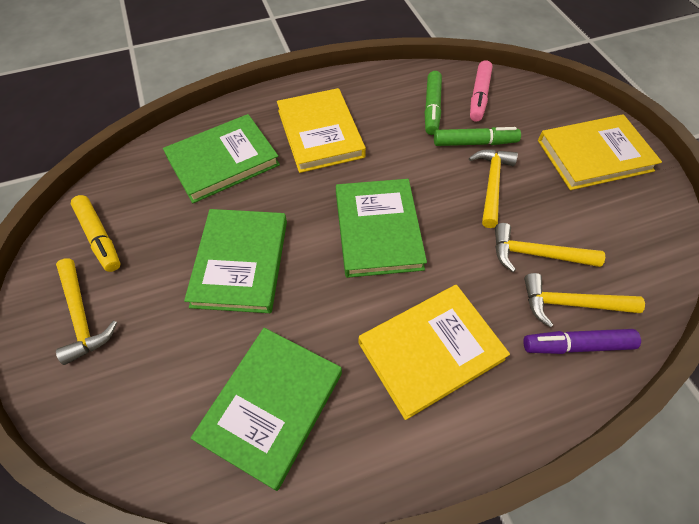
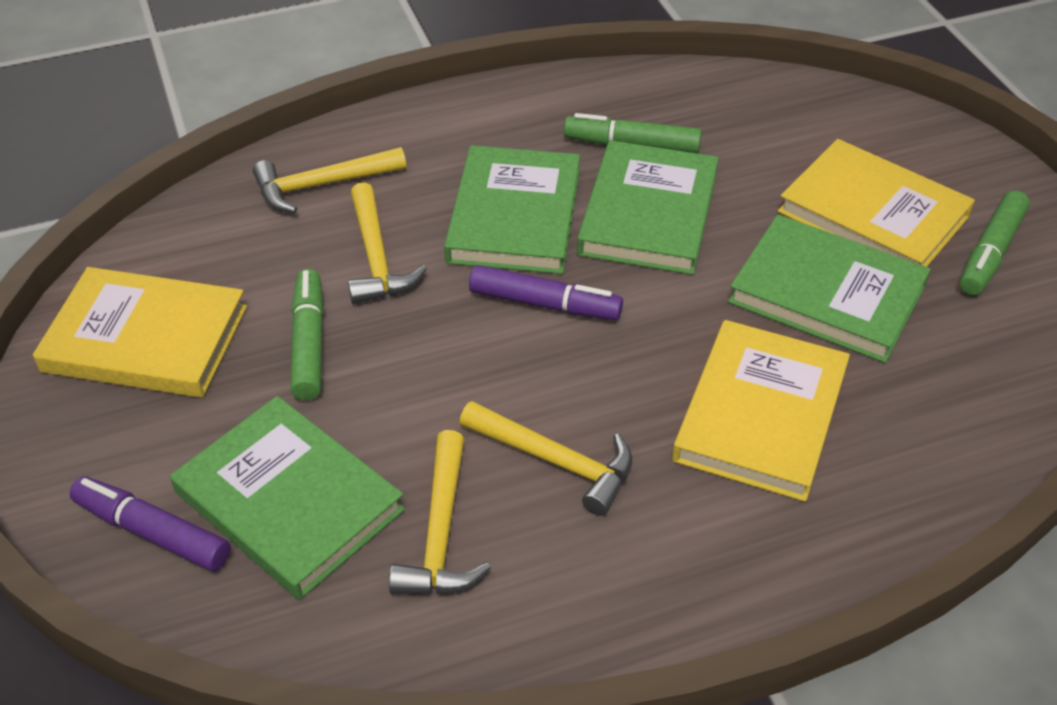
green marker: [425,71,442,135] [434,127,521,146] = 2 -> [290,269,324,400] [564,113,702,153] [960,190,1030,295] = 3
pink marker: [470,60,493,121] = 1 -> none = 0
purple marker: [523,329,641,354] = 1 -> [70,476,231,571] [469,265,623,320] = 2
yellow marker: [71,195,121,272] = 1 -> none = 0

